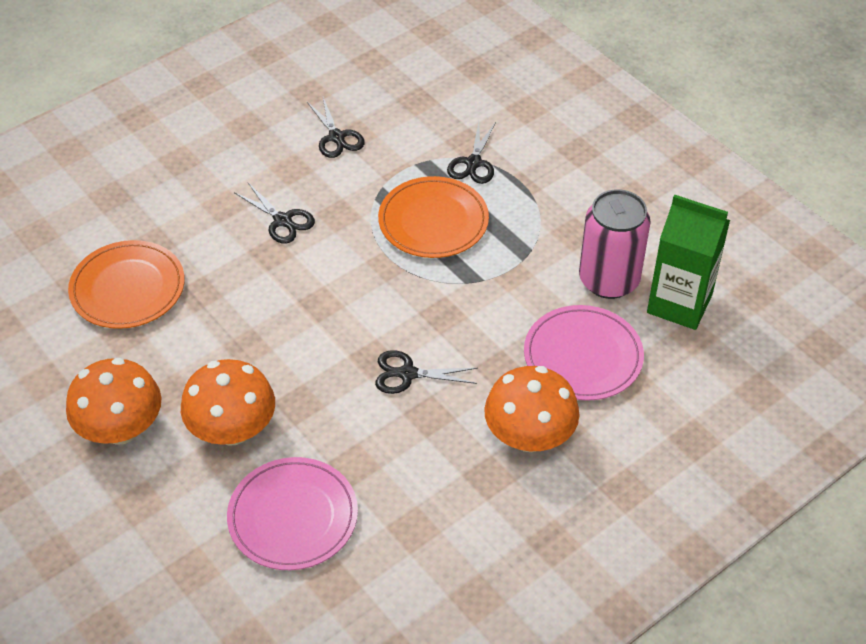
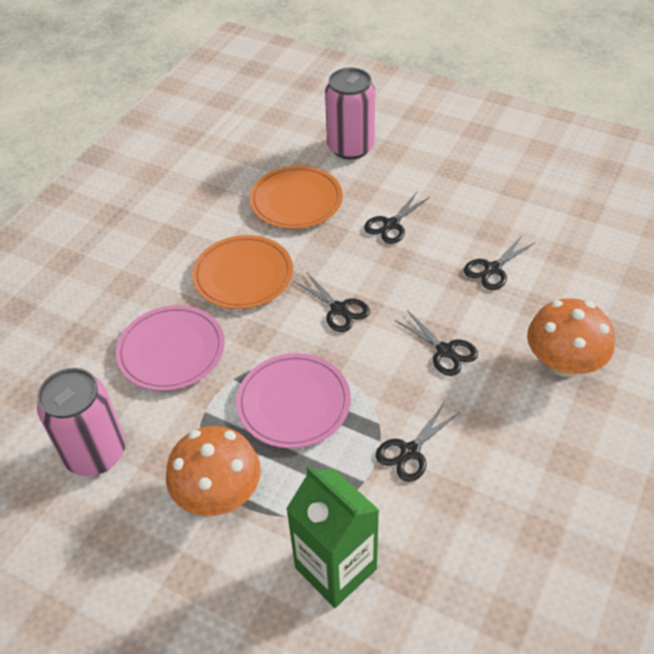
black scissors: [234,183,315,244] [307,97,365,158] [375,350,478,394] [447,122,496,184] = 4 -> [293,272,370,332] [364,192,430,244] [376,403,460,482] [395,310,478,376] [464,236,536,290] = 5
orange mushroom: [66,358,161,445] [181,359,275,446] [484,366,580,452] = 3 -> [166,426,261,516] [527,298,615,377] = 2
pink can: [579,189,651,299] = 1 -> [37,368,125,476] [325,68,375,160] = 2

